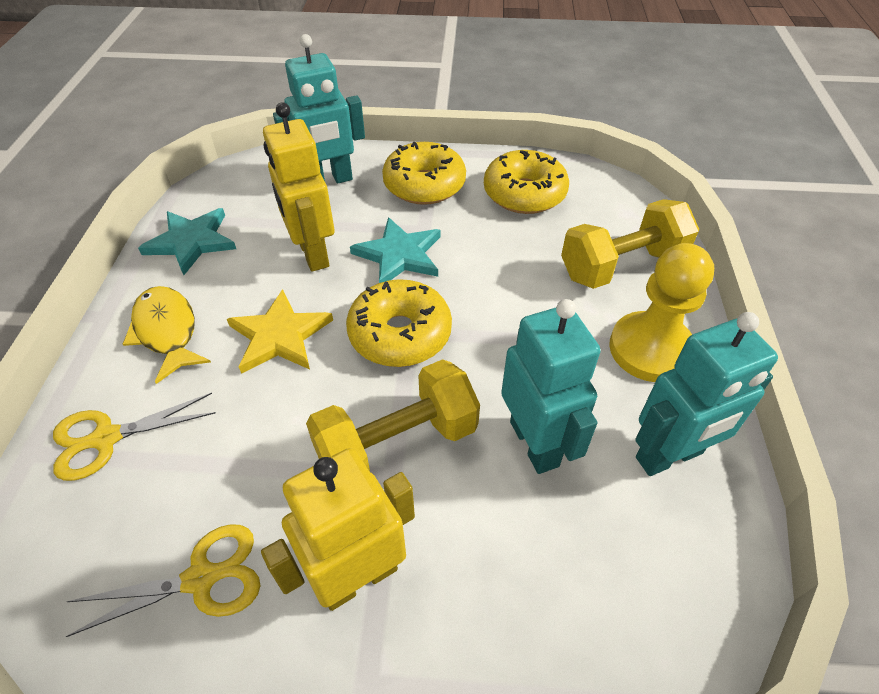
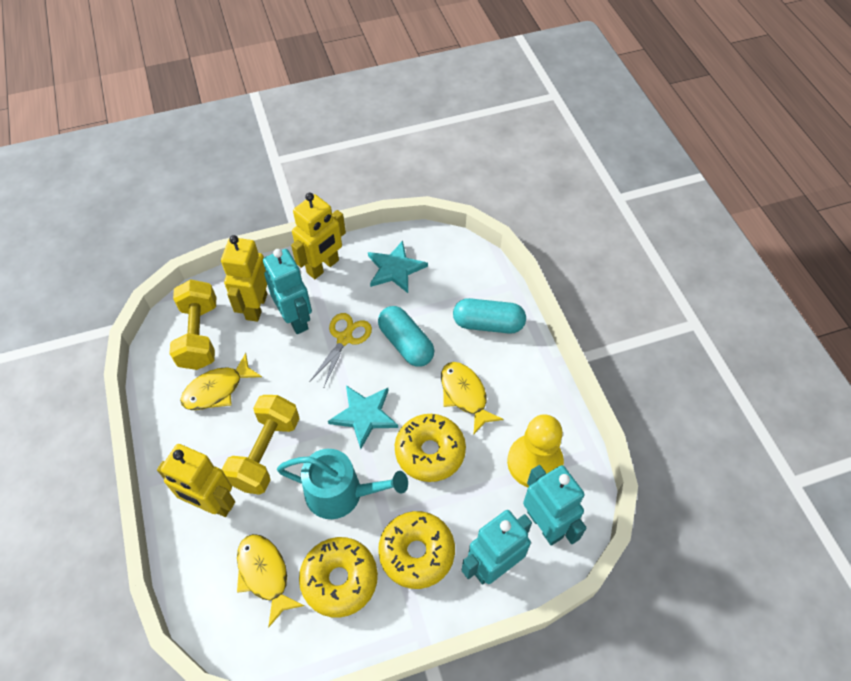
turquoise capsule: none = 0 -> [378,306,434,367] [453,298,526,334] = 2
turquoise watering can: none = 0 -> [277,449,408,519] = 1
yellow fish: [123,286,211,384] = 1 -> [180,353,262,410] [237,534,304,627] [441,362,503,435] = 3
yellow robot: [261,448,415,611] [263,102,335,272] = 2 -> [157,444,235,517] [221,235,267,322] [291,193,346,279] = 3
yellow scissors: [53,393,215,481] [66,524,261,637] = 2 -> [309,313,372,387] = 1
yellow star: [227,289,333,374] = 1 -> none = 0

